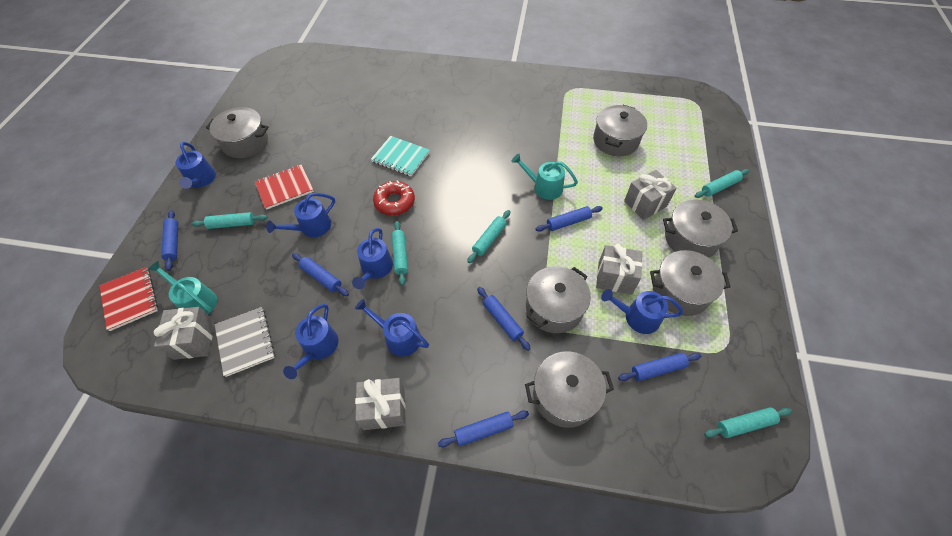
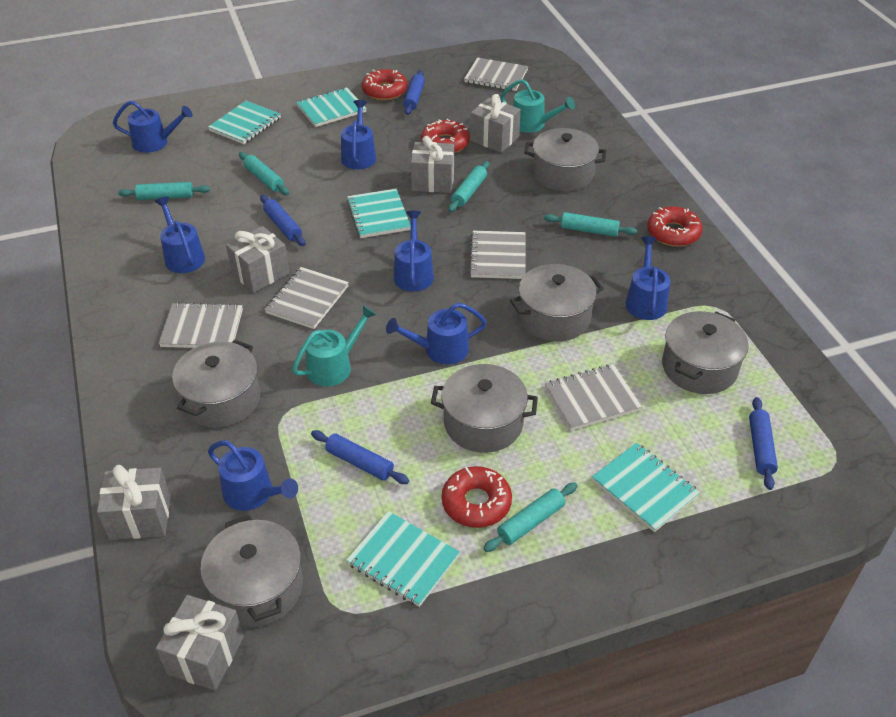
blue rolling pin: [161,210,178,271] [292,253,349,296] [438,410,529,447] [477,287,531,351] [535,206,603,232] [618,353,701,381] = 6 -> [260,195,305,246] [311,430,409,484] [403,70,425,115] [749,397,778,490] = 4
blue watering can: [175,142,216,189] [266,193,335,237] [283,304,338,379] [352,228,393,289] [355,299,429,357] [601,289,683,334] = 6 -> [113,101,193,153] [155,196,205,273] [208,440,298,511] [341,100,376,169] [386,303,487,365] [394,211,434,292] [625,236,670,320] = 7
grey gift: [154,307,215,360] [355,378,406,430] [596,244,642,294] [624,170,677,220] = 4 -> [97,465,171,540] [156,595,244,691] [226,226,289,293] [411,136,454,193] [470,94,521,153] = 5
grey notebook: [215,307,275,377] = 1 -> [159,302,243,348] [264,267,349,329] [464,57,528,91] [469,231,526,279] [545,364,642,431] = 5
red donut: [373,180,415,215] = 1 -> [362,69,407,100] [421,119,470,153] [442,466,512,528] [647,206,703,247] = 4
red notebook: [100,267,158,331] [255,164,314,210] = 2 -> none = 0
turquoise notebook: [371,136,430,176] = 1 -> [208,101,281,144] [296,87,367,127] [346,511,460,607] [347,189,411,238] [592,443,700,532] = 5

